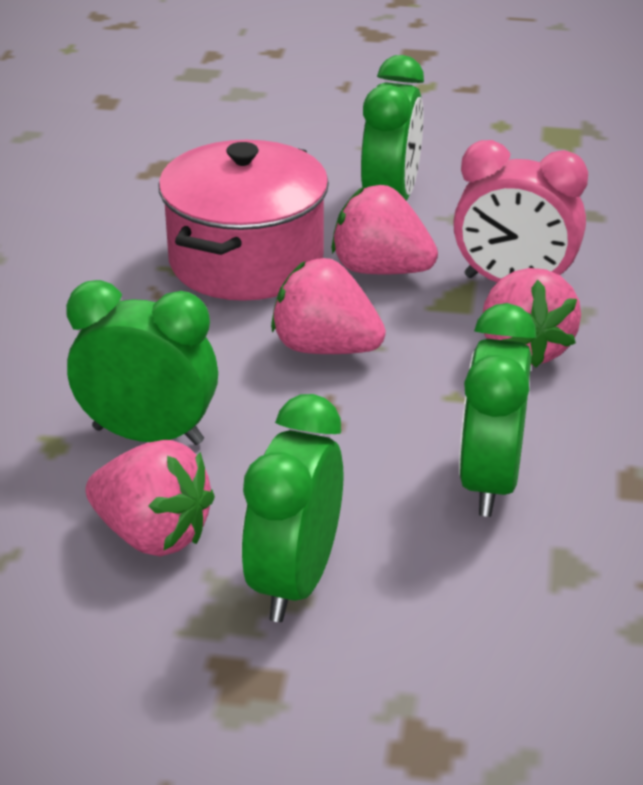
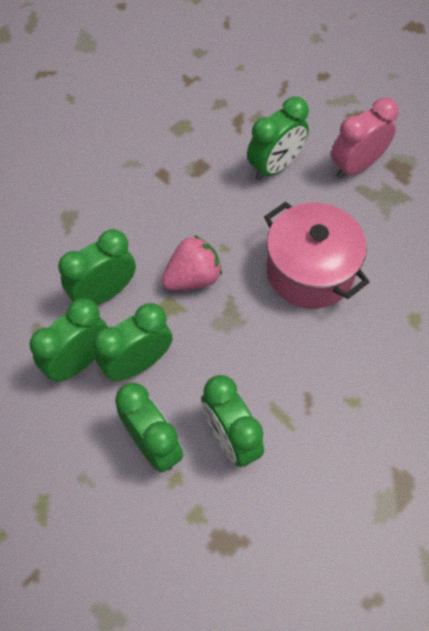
green clock: [66,280,218,445] [241,394,344,622] [361,55,424,201] [459,303,536,517] = 4 -> [30,298,108,382] [58,229,136,305] [93,303,172,381] [115,383,183,473] [201,375,264,467] [247,97,309,180] = 6
pink strawberry: [86,440,215,556] [271,258,386,354] [331,185,438,274] [482,268,581,368] = 4 -> [162,235,222,290] = 1

